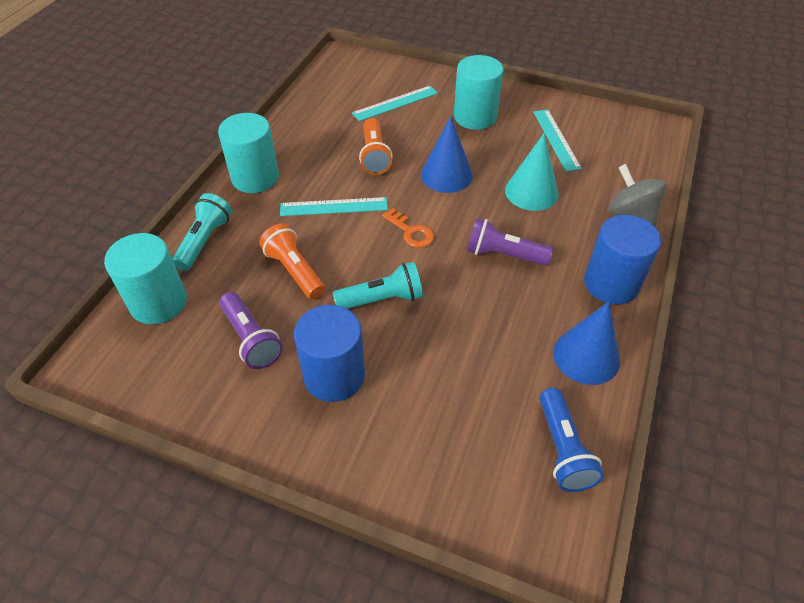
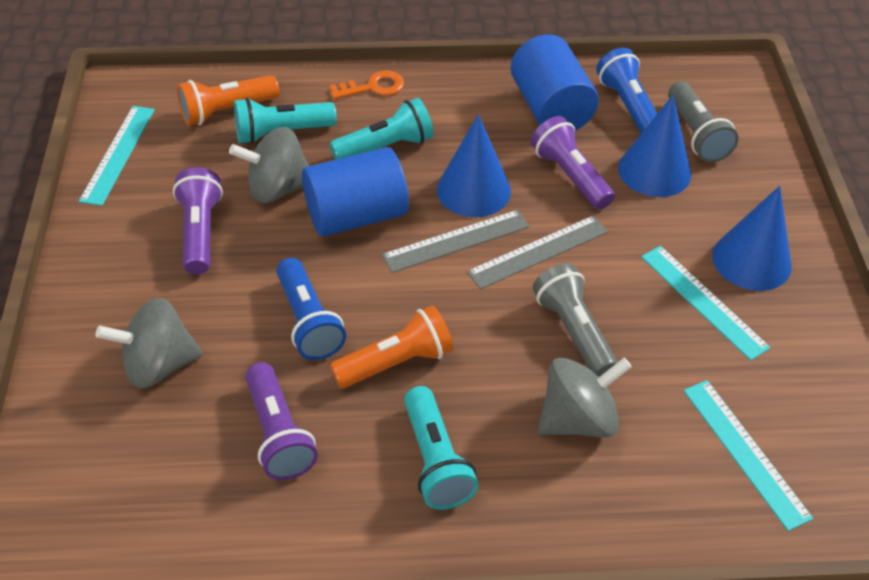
blue cone: [421,116,473,193] [553,301,620,385] = 2 -> [437,114,511,217] [618,95,691,197] [712,186,792,291] = 3
blue flashlight: [539,388,604,492] = 1 -> [276,258,346,360] [596,48,658,133] = 2
grey flashlight: none = 0 -> [533,263,618,377] [668,82,739,162] = 2
grey ruler: none = 0 -> [382,210,529,273] [467,216,608,289] = 2
grey spinning top: [608,164,667,227] = 1 -> [96,298,203,389] [229,127,309,203] [538,358,632,438] = 3
purple flashlight: [219,292,283,369] [467,218,553,266] = 2 -> [173,167,223,274] [245,362,318,480] [531,116,615,210] = 3
turquoise cone: [505,133,559,211] = 1 -> none = 0
turquoise cylinder: [104,233,187,324] [218,113,279,193] [454,55,504,130] = 3 -> none = 0
turquoise flashlight: [172,193,232,271] [333,262,423,309] = 2 -> [234,98,337,144] [330,98,434,160] [404,386,479,510] = 3

